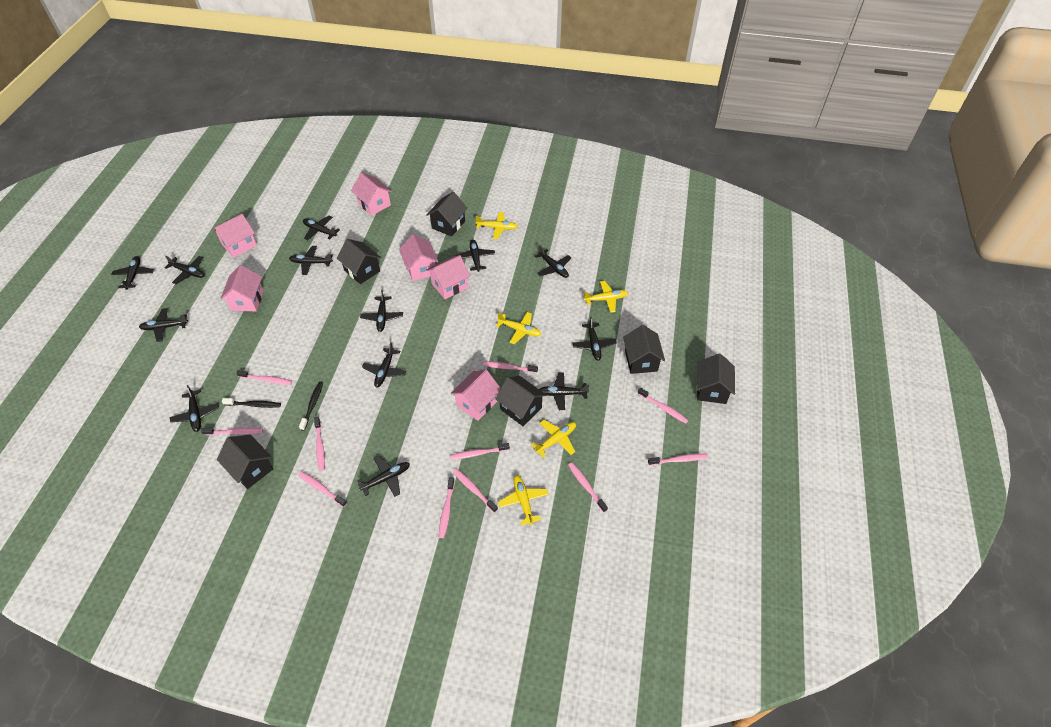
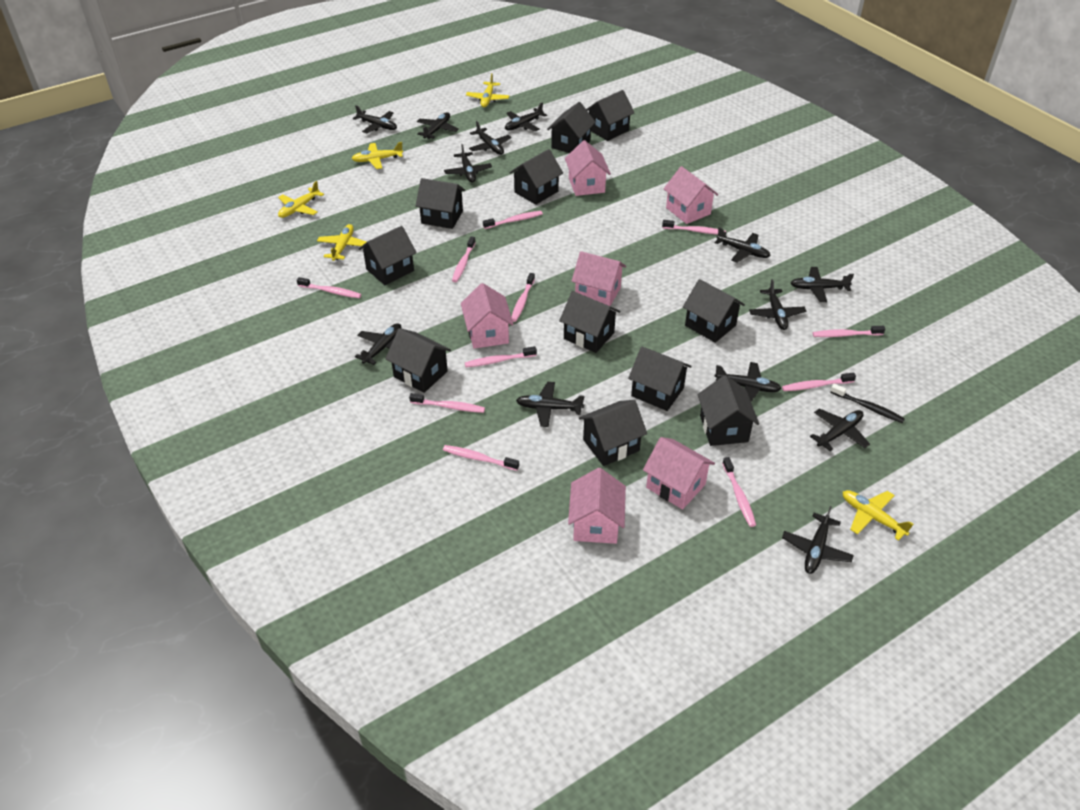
black house: [217,435,273,489] [337,239,381,284] [426,192,468,236] [495,376,546,426] [623,325,665,374] [697,353,735,404] = 6 -> [359,226,417,285] [385,328,451,393] [416,178,465,229] [510,149,563,205] [547,102,596,153] [559,291,620,353] [579,400,647,466] [586,90,635,141] [628,347,692,411] [683,279,745,343] [697,375,759,446] = 11
black toothbrush: [222,398,281,408] [299,381,323,431] = 2 -> [830,384,905,423] = 1

